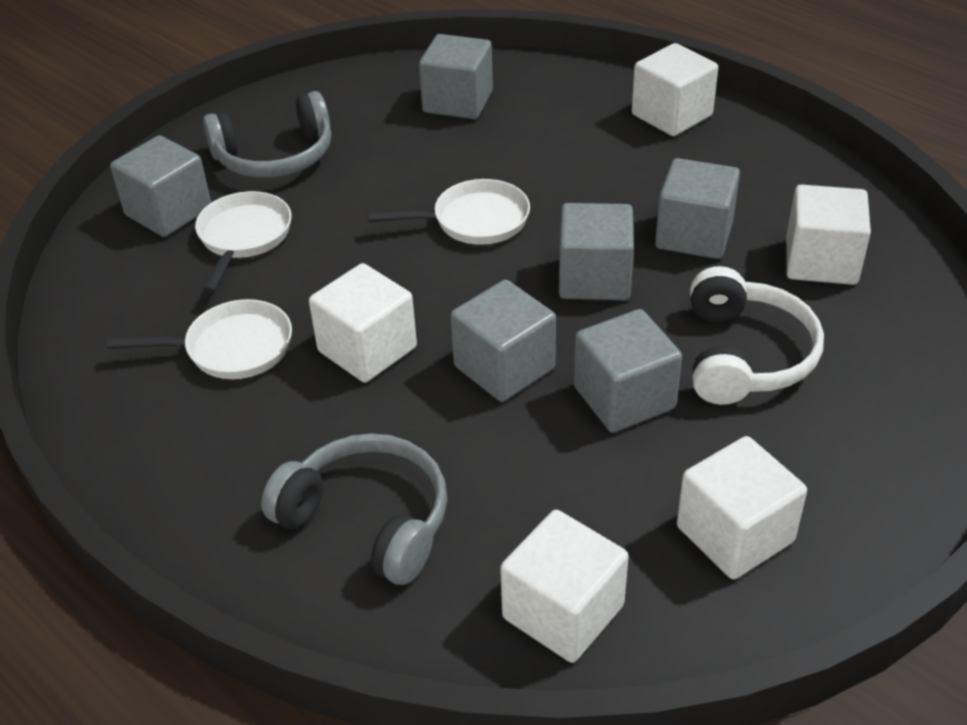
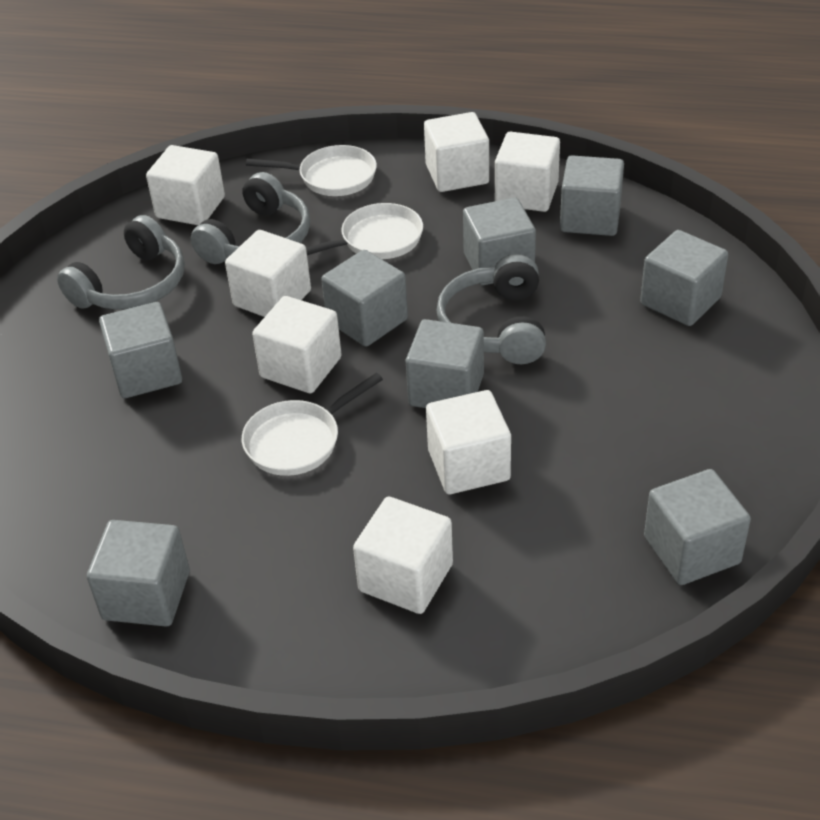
grey cube: [110,135,211,237] [419,34,493,119] [450,280,556,402] [559,203,634,300] [574,309,682,433] [655,158,740,259] = 6 -> [87,520,190,627] [99,302,182,398] [321,250,408,347] [406,319,484,408] [463,198,536,285] [560,156,624,236] [640,230,728,326] [644,469,751,585] = 8
grey headphones: [203,91,331,178] [261,433,447,585] = 2 -> [57,215,185,310] [191,172,310,264] [436,254,546,364] = 3
white cube: [309,263,417,383] [500,510,629,663] [632,43,718,136] [677,436,807,579] [786,184,871,285] = 5 -> [146,145,225,226] [225,230,311,317] [252,296,342,393] [353,496,453,614] [424,112,489,192] [426,390,511,494] [495,132,560,212] = 7
white headphones: [690,266,824,405] = 1 -> none = 0

